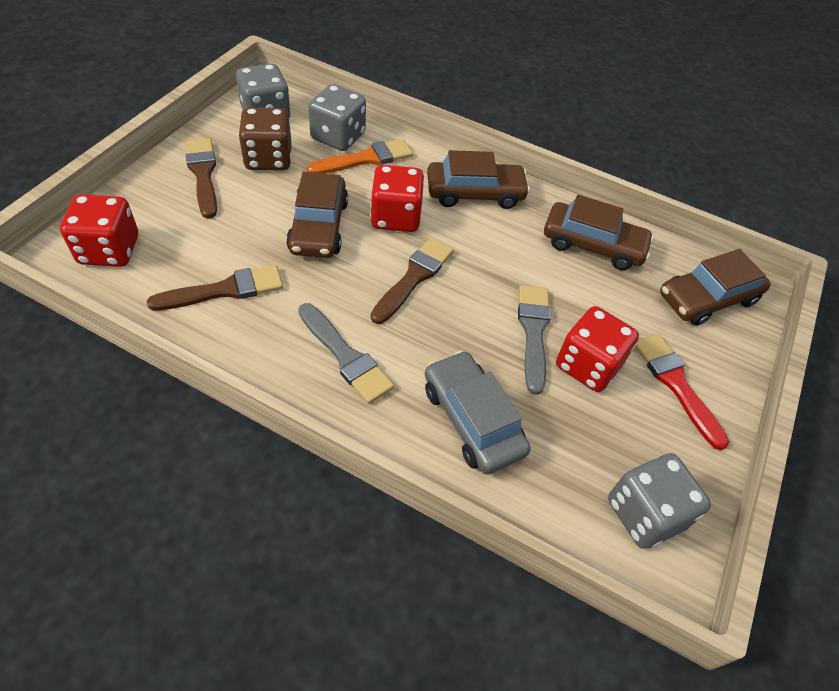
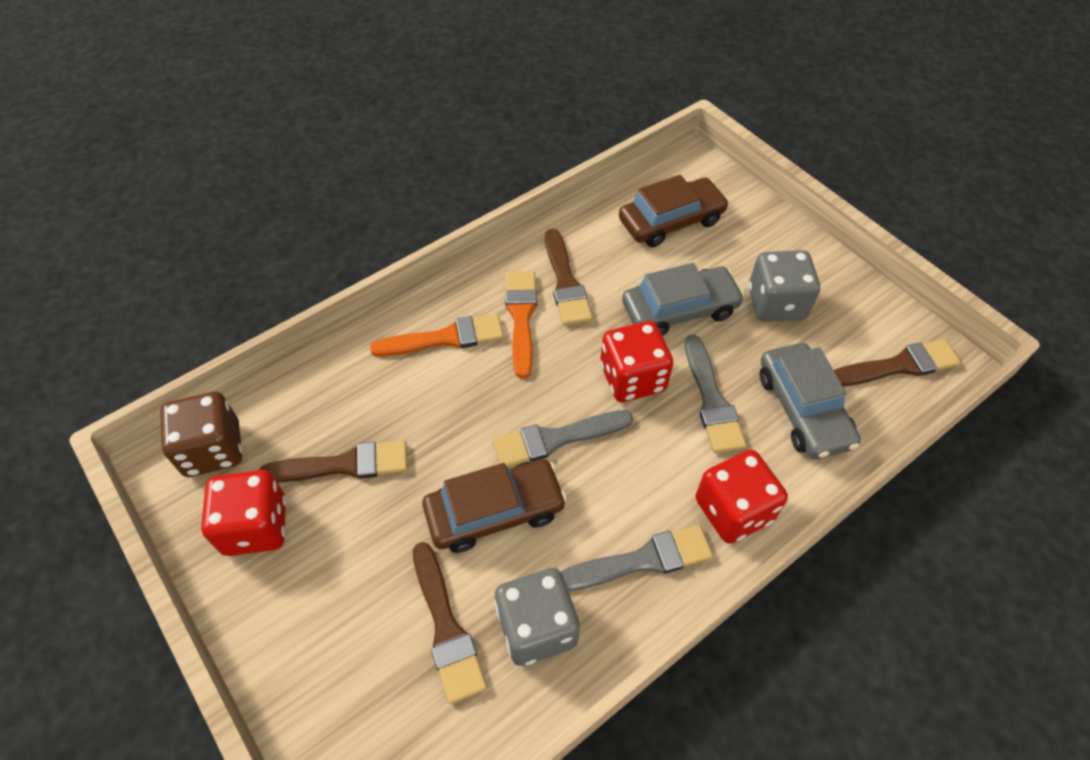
brown brush: [147,265,283,311] [185,138,217,219] [371,238,454,324] = 3 -> [259,440,408,483] [413,542,487,704] [545,229,593,326] [834,339,961,387] = 4
brown car: [286,172,348,258] [427,150,530,209] [544,195,654,270] [660,249,771,326] = 4 -> [422,459,567,553] [619,175,729,247] = 2
grey brush: [298,303,394,404] [518,285,551,395] = 2 -> [493,410,633,467] [561,525,713,590] [685,334,746,453] = 3
grey car: [425,351,531,474] = 1 -> [622,263,745,336] [760,343,861,459] = 2
grey dice: [236,64,290,118] [308,84,366,151] [608,453,711,549] = 3 -> [495,568,580,666] [748,250,820,322] = 2
orange brush: [307,139,413,174] = 1 -> [370,314,504,357] [505,271,537,379] = 2
red brush: [635,334,729,450] = 1 -> none = 0

